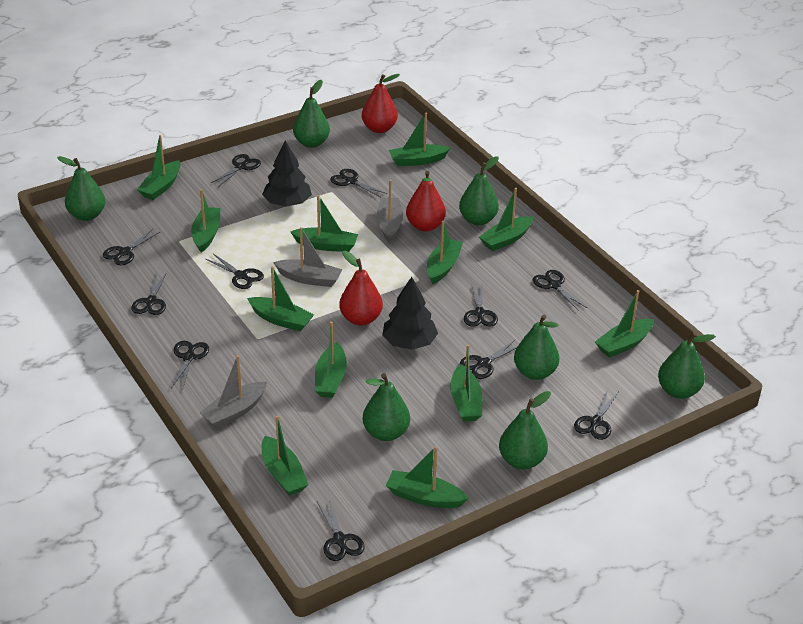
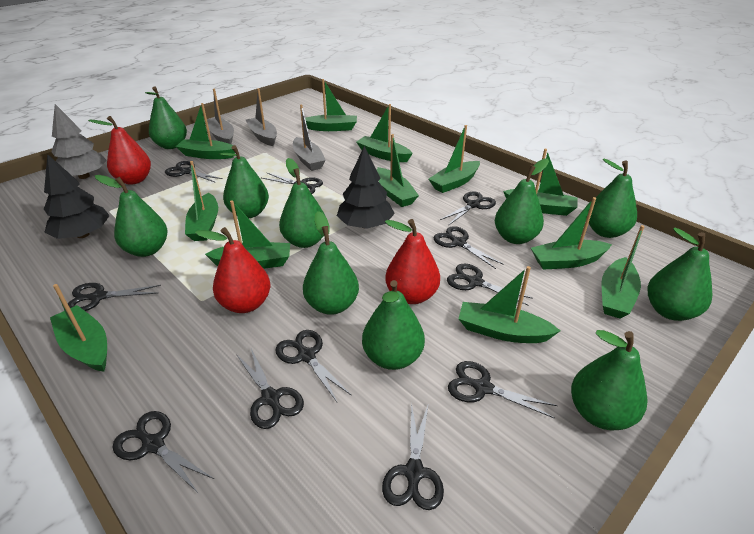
green pear: [57,156,105,221] [293,80,330,148] [362,373,410,441] [459,156,499,225] [499,391,551,469] [514,315,559,380] [658,332,716,399] = 7 -> [95,175,168,257] [145,86,187,149] [219,145,269,218] [279,158,325,248] [303,211,359,315] [362,280,425,370] [495,158,549,244] [571,330,647,430] [589,158,637,238] [647,227,712,321] = 10
grey tree: none = 0 -> [51,104,107,179] = 1

